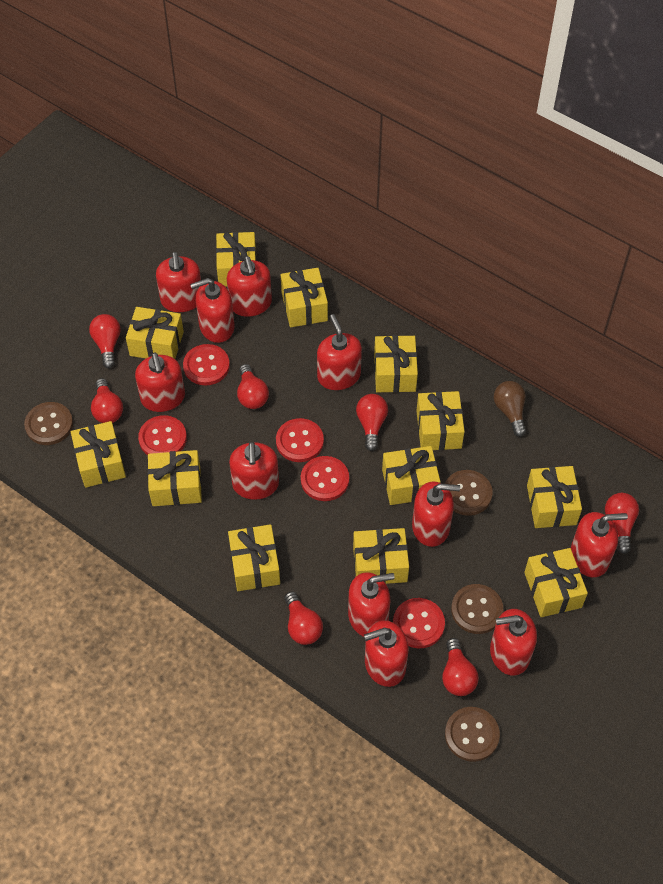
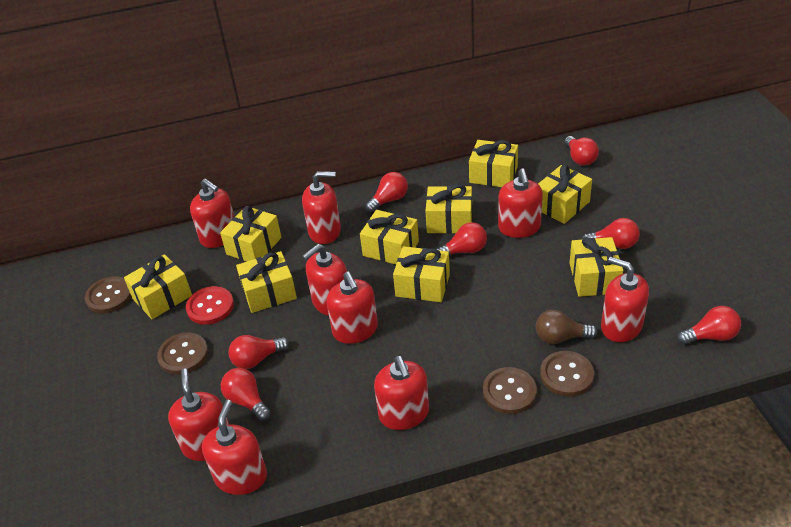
red button: [138,415,187,455] [183,344,230,385] [276,418,324,462] [301,456,349,501] [393,598,445,648] = 5 -> [186,286,234,325] = 1
red soap dispenser: [135,353,185,412] [156,252,201,312] [190,278,234,343] [227,256,272,317] [229,442,279,500] [317,314,362,390] [348,572,395,637] [364,620,409,687] [412,481,460,547] [490,609,537,675] [571,512,628,577] = 11 -> [168,369,230,461] [190,178,234,248] [202,400,267,495] [302,171,341,244] [302,244,347,316] [326,272,378,344] [374,356,429,430] [498,168,543,238] [601,257,649,342] = 9
yellow gift: [71,421,126,488] [126,307,184,359] [147,450,202,506] [216,232,256,287] [228,524,280,591] [281,268,328,327] [353,528,409,584] [374,335,418,393] [382,446,440,505] [416,391,465,450] [524,548,588,617] [527,466,582,528] = 12 -> [124,254,192,319] [220,206,281,262] [236,251,297,313] [360,210,419,264] [393,246,450,302] [425,184,472,234] [469,140,518,187] [538,165,592,224] [569,237,623,297] = 9

